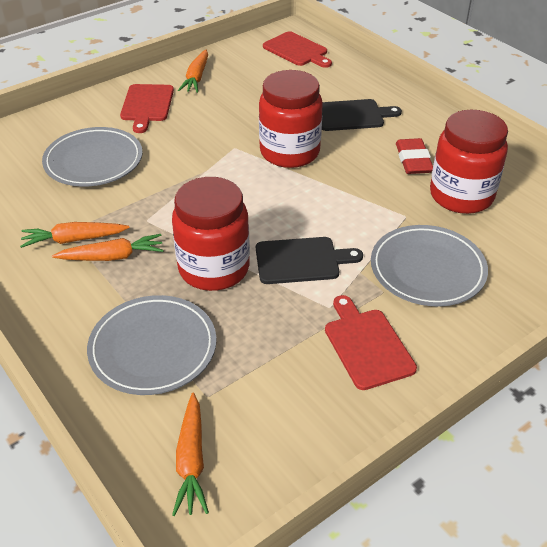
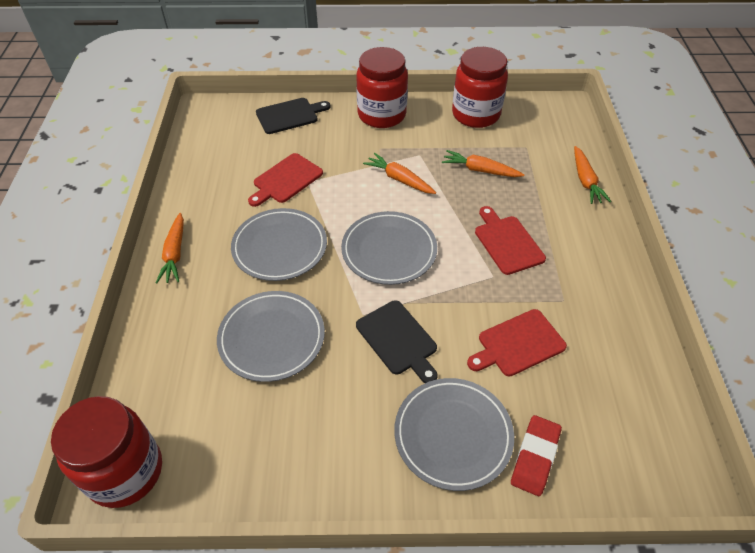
grey plate: [42,127,143,186] [87,295,217,395] [371,225,488,306] = 3 -> [217,291,325,382] [231,208,327,281] [341,211,437,285] [394,378,514,491] = 4

